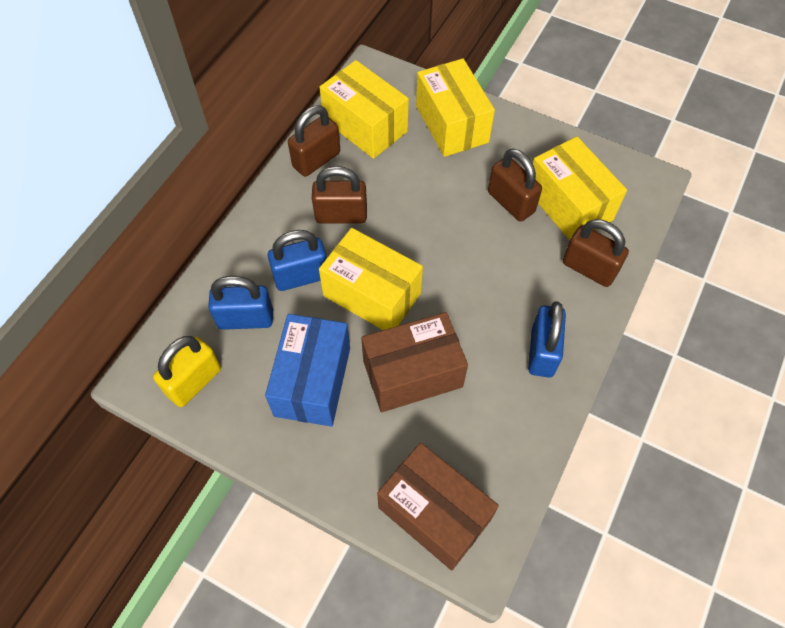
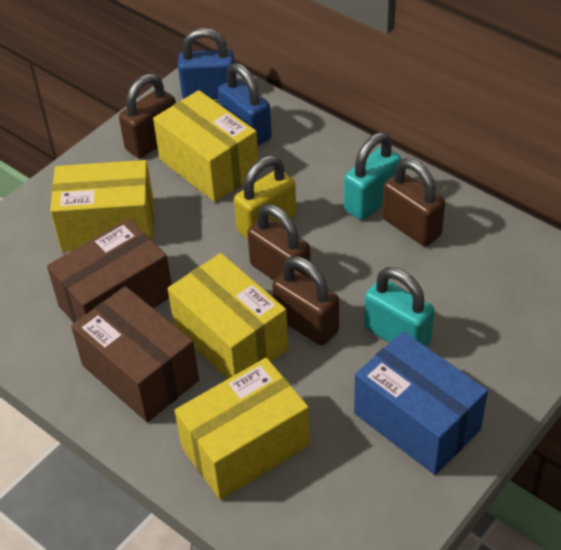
blue padlock: [208,276,273,330] [268,230,327,291] [528,301,566,378] = 3 -> [178,28,234,99] [218,63,272,146] = 2
turquoise padlock: none = 0 -> [344,132,402,220] [364,267,435,347] = 2

